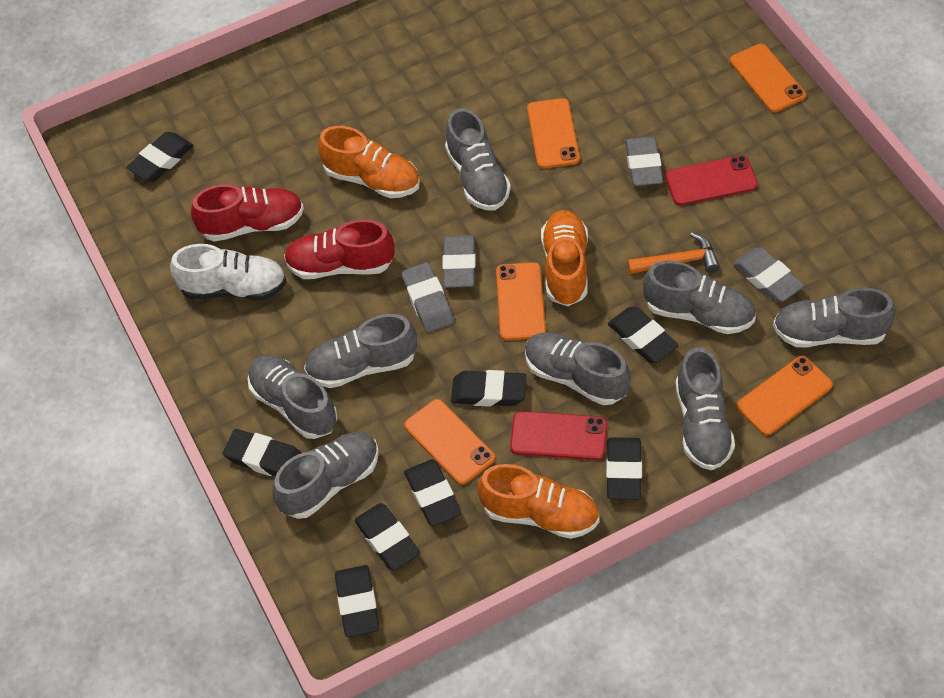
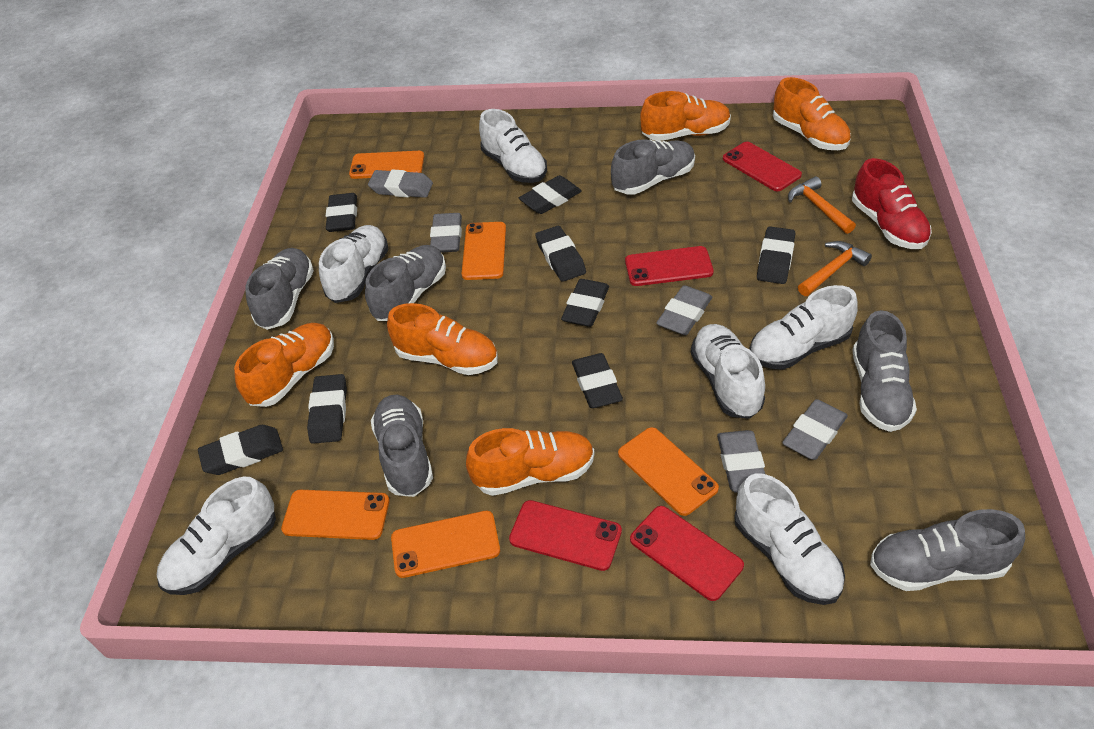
grey eraser: [401,262,454,332] [442,235,476,288] [625,136,663,186] [733,247,804,302] = 4 -> [368,169,433,198] [430,213,462,253] [656,285,712,335] [717,430,765,493] [782,399,848,460] = 5
grey shoe: [248,355,338,439] [273,432,379,519] [304,314,417,388] [445,108,511,210] [525,332,631,405] [643,261,756,334] [675,347,735,470] [773,288,896,348] = 8 -> [246,248,314,330] [365,245,446,321] [371,395,433,497] [611,139,695,195] [852,310,917,432] [870,509,1025,591] = 6
orange hammer: [627,232,720,274] = 1 -> [788,176,856,234] [798,241,872,296] = 2
orange shoe: [318,126,420,198] [478,464,600,539] [541,210,588,306] = 3 -> [234,323,334,407] [387,303,498,375] [466,428,595,496] [640,91,731,141] [773,77,851,150] = 5
red phone: [510,411,607,460] [665,155,758,206] = 2 -> [509,500,622,571] [625,246,714,286] [630,506,744,601] [723,142,802,191] = 4
red shoe: [191,184,304,242] [284,219,395,279] = 2 -> [852,158,932,249] = 1
white shoe: [170,244,287,300] = 1 -> [157,477,276,595] [319,225,388,303] [479,109,547,183] [691,324,765,419] [734,473,845,605] [749,285,858,370] = 6

